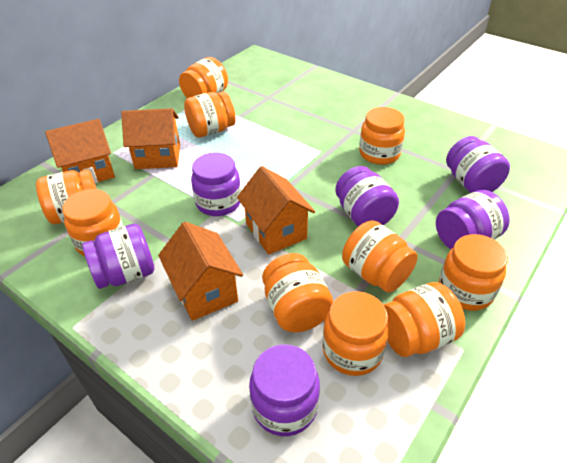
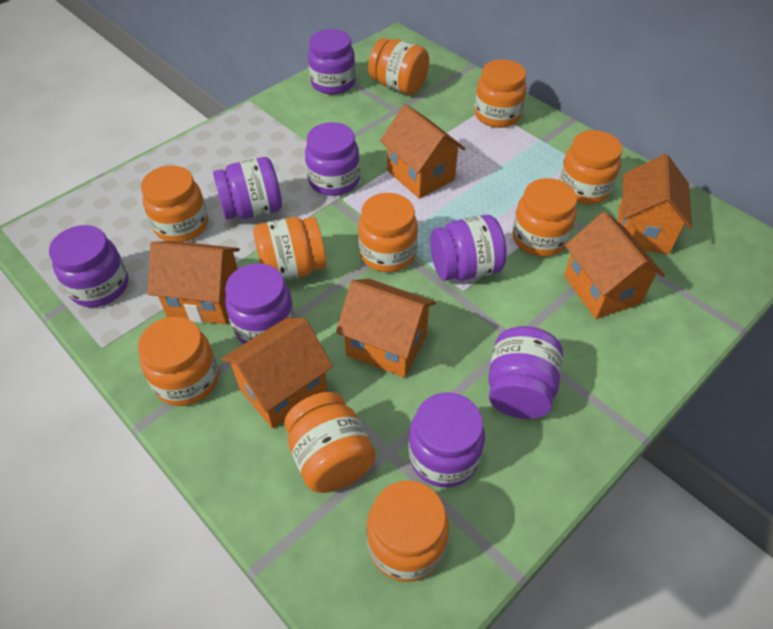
orange house: [45,119,115,183] [121,108,180,169] [158,222,243,321] [237,166,315,254] = 4 -> [148,241,240,325] [222,318,333,428] [336,279,436,378] [380,104,465,199] [564,212,665,319] [618,154,692,254] = 6
purple jar: [82,224,155,289] [191,152,241,216] [249,344,320,436] [335,166,399,226] [436,190,510,249] [446,136,510,193] = 6 -> [49,225,128,307] [213,157,282,220] [225,263,295,344] [305,122,360,196] [308,29,356,94] [408,393,485,487] [430,215,507,281] [488,326,563,419] = 8

